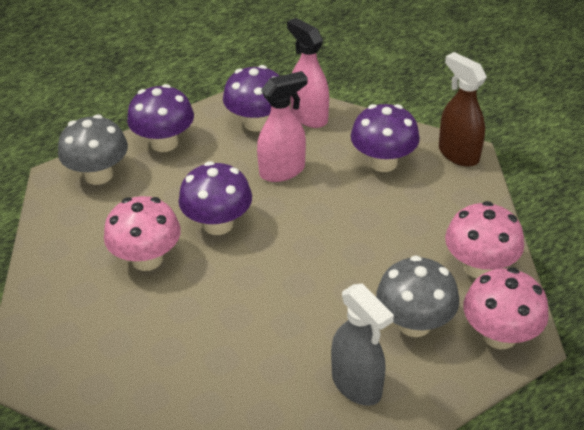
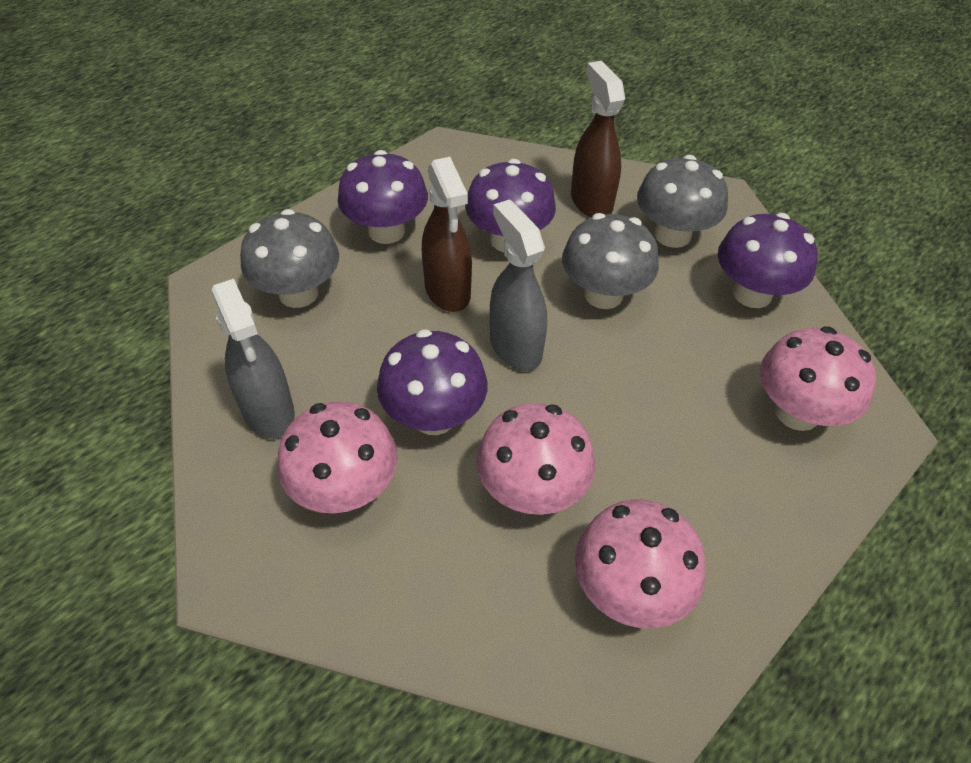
brown spray bottle: [439,52,487,167] = 1 -> [422,157,472,312] [571,61,625,217] = 2
grey mushroom: [58,115,128,185] [376,255,459,337] = 2 -> [240,209,339,308] [562,213,659,309] [637,155,728,248] = 3
grey spray bottle: [331,283,394,406] = 1 -> [211,279,295,439] [490,199,547,371] = 2
pink mushroom: [104,196,181,271] [445,201,524,278] [463,267,549,349] = 3 -> [278,401,398,514] [477,403,595,515] [575,500,706,628] [760,326,876,431] = 4
pink spray bottle: [257,71,308,182] [287,18,329,128] = 2 -> none = 0

